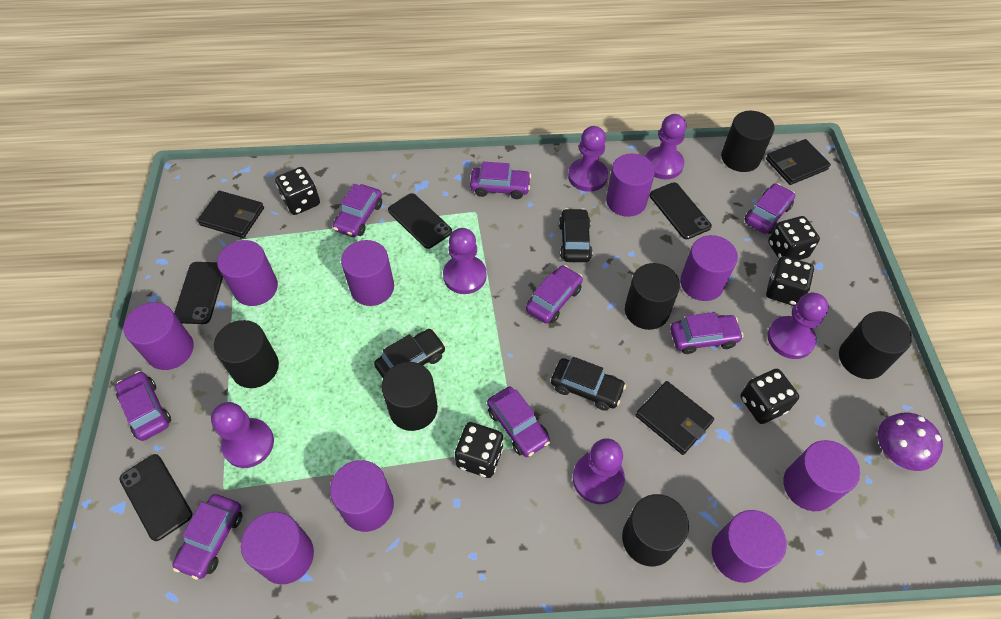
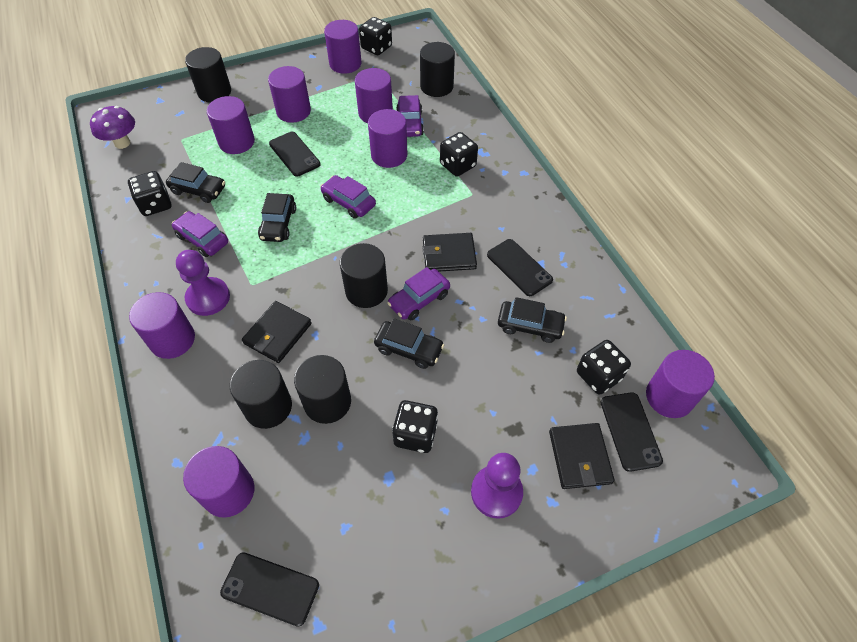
black car: [374,329,446,378] [551,357,626,411] [559,208,593,262] = 3 -> [166,162,225,203] [258,193,296,242] [374,318,444,369] [498,297,567,343] = 4
black cylinder: [214,320,279,388] [381,362,438,431] [622,494,689,566] [625,263,680,330] [721,111,775,172] [839,311,912,379] = 6 -> [185,47,231,103] [230,360,292,429] [294,355,351,424] [340,243,388,308] [420,42,455,97] = 5
purple car: [115,371,171,441] [173,494,243,579] [333,184,382,237] [470,162,531,199] [487,386,550,457] [526,265,583,324] [670,312,744,354] [744,183,795,234] = 8 -> [172,211,228,257] [320,175,376,219] [387,267,450,320] [396,95,424,137] = 4
purple cylinder: [124,302,194,370] [217,240,278,306] [241,512,314,584] [330,460,394,532] [341,240,394,306] [606,153,655,217] [680,235,738,301] [712,510,787,583] [783,440,860,511] = 9 -> [129,292,195,359] [183,446,254,518] [207,96,255,154] [268,66,311,123] [324,20,361,74] [355,68,393,123] [368,109,407,168] [646,350,715,418] = 8
purple pawn: [211,402,274,468] [443,228,487,294] [568,126,608,192] [573,438,625,504] [645,114,687,179] [768,293,829,359] = 6 -> [176,250,230,316] [471,453,523,519] = 2

